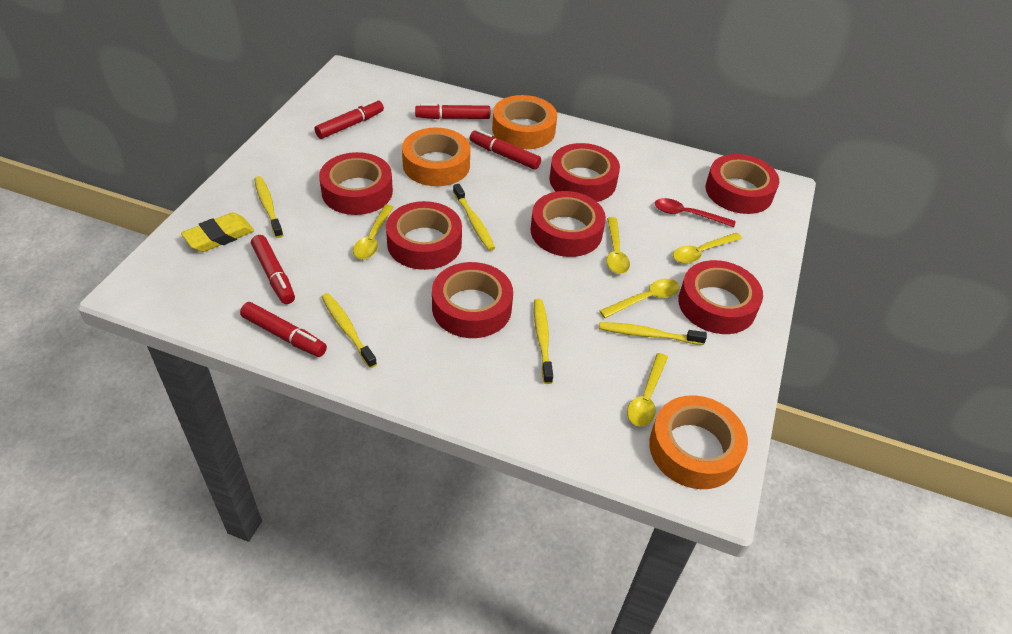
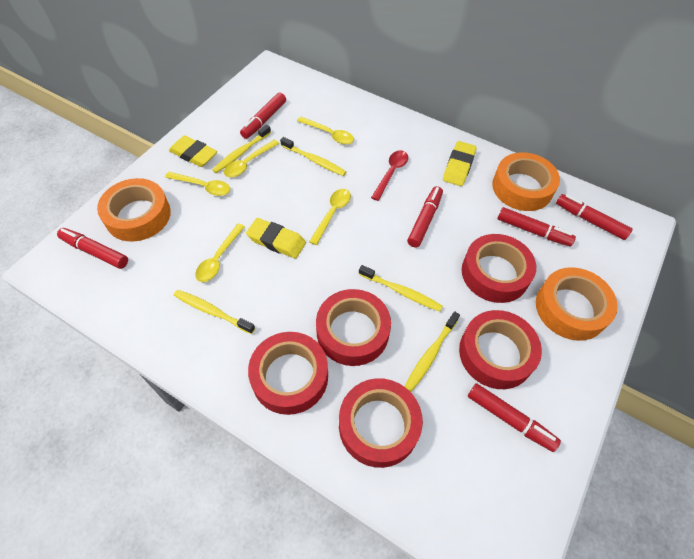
red marker: [240,302,327,357] [251,235,295,304] [314,99,384,139] [415,103,490,119] [470,129,541,170] = 5 -> [57,228,128,269] [240,92,286,139] [407,186,443,248] [468,383,561,452] [497,207,576,246] [556,194,633,240] = 6
red tape: [319,152,393,215] [386,201,462,270] [432,262,513,338] [531,191,606,257] [549,143,620,202] [678,260,763,334] [705,154,779,214] = 7 -> [248,332,328,415] [316,289,391,366] [339,378,423,468] [459,310,542,389] [462,234,536,303] = 5
yellow eraser: [181,212,254,252] = 1 -> [169,135,217,167] [246,218,306,259] [443,141,477,186] = 3

